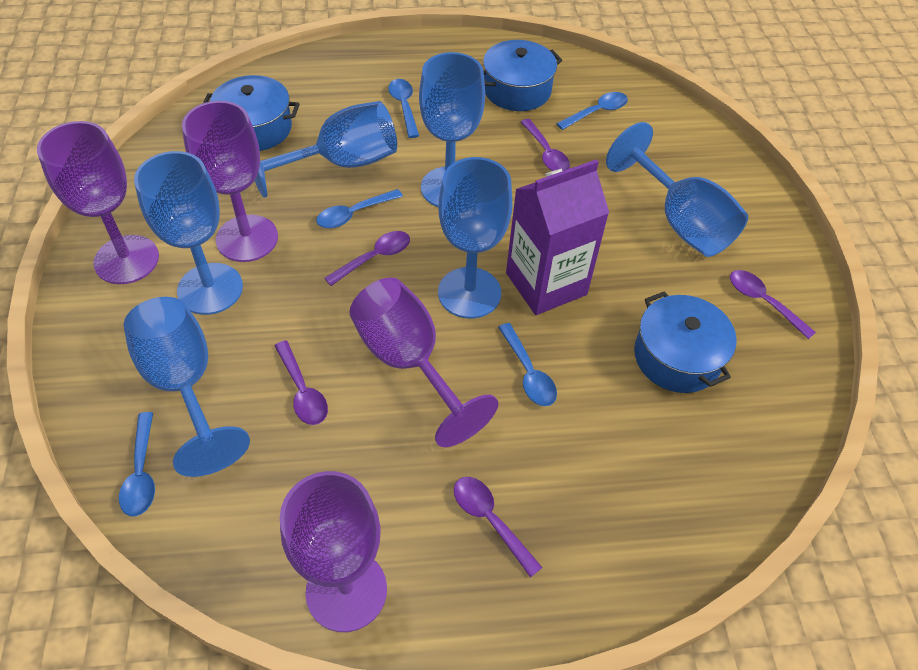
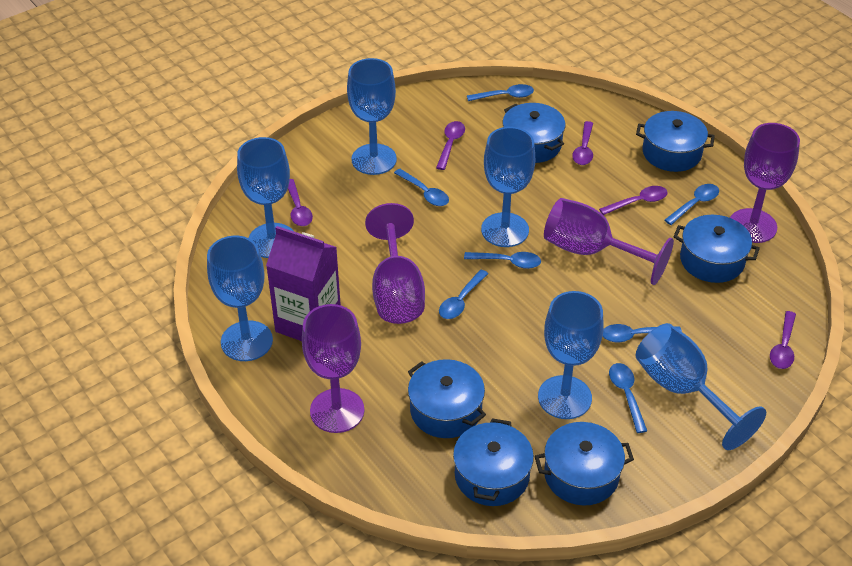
blue pot: [203,75,300,151] [483,40,562,111] [634,291,737,393] = 3 -> [408,359,486,438] [453,418,534,506] [503,103,565,163] [535,422,634,506] [636,111,715,172] [674,215,760,283] = 6
blue spoon: [119,412,155,517] [316,189,403,228] [388,79,419,138] [498,323,557,406] [556,92,628,130] = 5 -> [394,169,449,206] [439,270,488,319] [464,252,541,269] [467,84,534,101] [603,324,682,342] [609,363,647,433] [664,184,719,225] = 7

